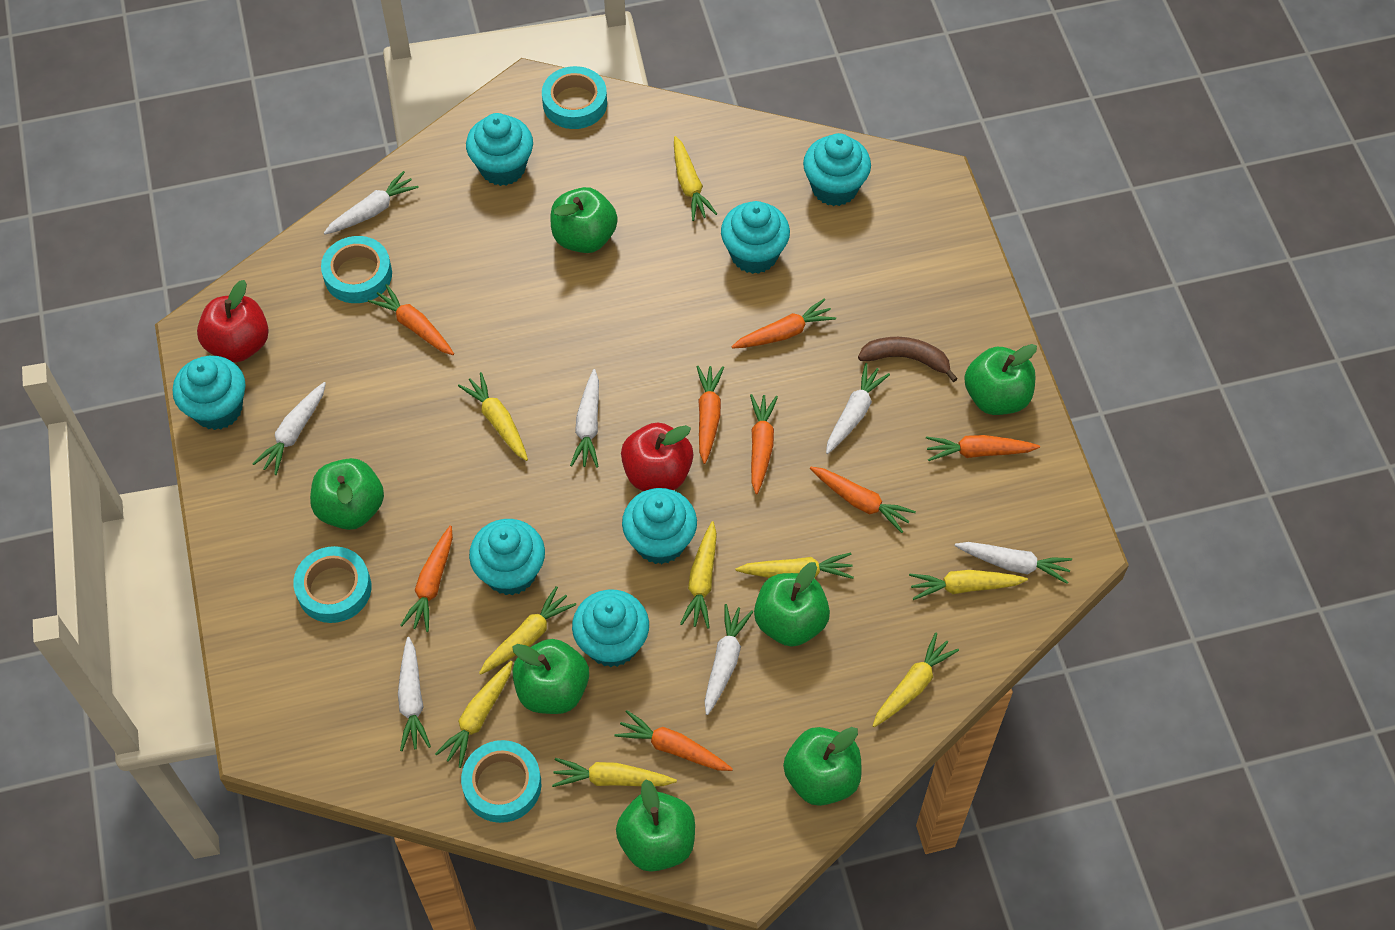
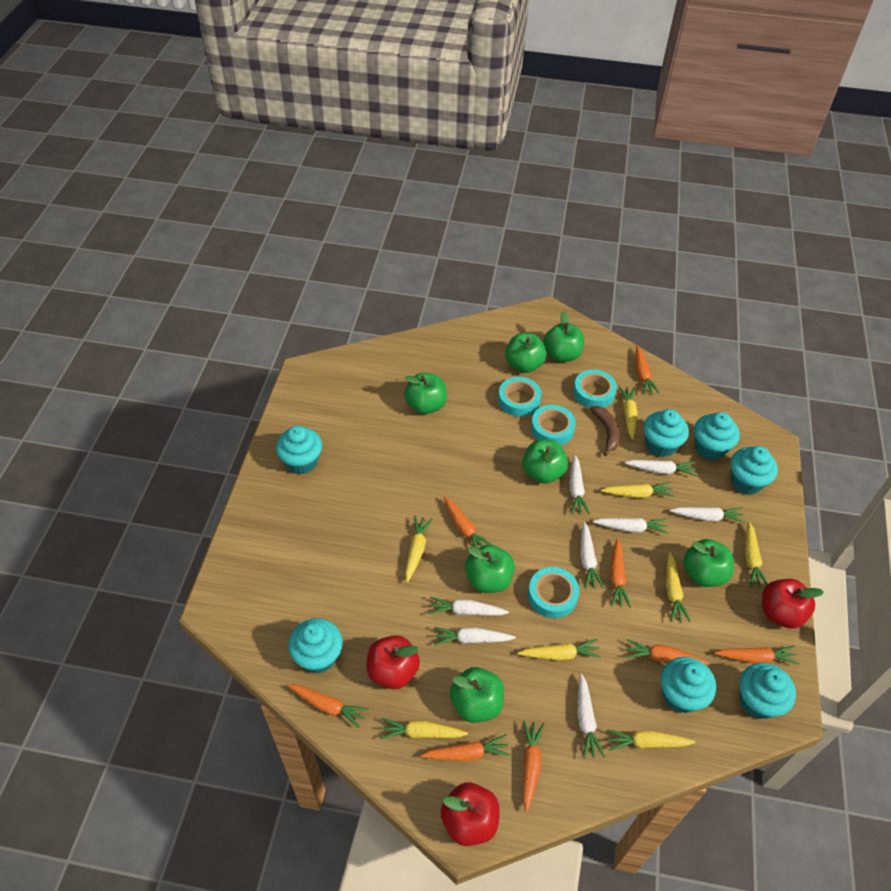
red apple: [197,280,269,362] [621,422,693,491] = 2 -> [367,635,420,689] [441,783,500,846] [762,579,824,629] = 3
white carrot: [253,382,326,475] [324,171,419,234] [398,637,431,751] [570,369,599,468] [705,604,753,715] [826,363,890,454] [955,542,1072,584] = 7 -> [429,596,509,616] [434,627,516,646] [569,455,590,515] [578,673,605,759] [580,522,604,589] [593,518,669,534] [625,460,697,476] [670,507,745,523] = 8
yellow carrot: [435,661,513,768] [458,372,528,461] [479,586,576,675] [552,758,677,787] [674,136,717,221] [680,521,717,629] [736,553,854,579] [873,633,959,727] [909,570,1028,600] = 9 -> [380,718,468,740] [405,516,432,582] [518,639,601,660] [601,482,674,498] [607,729,696,751] [619,386,638,440] [666,552,691,622] [745,522,767,588] = 8

